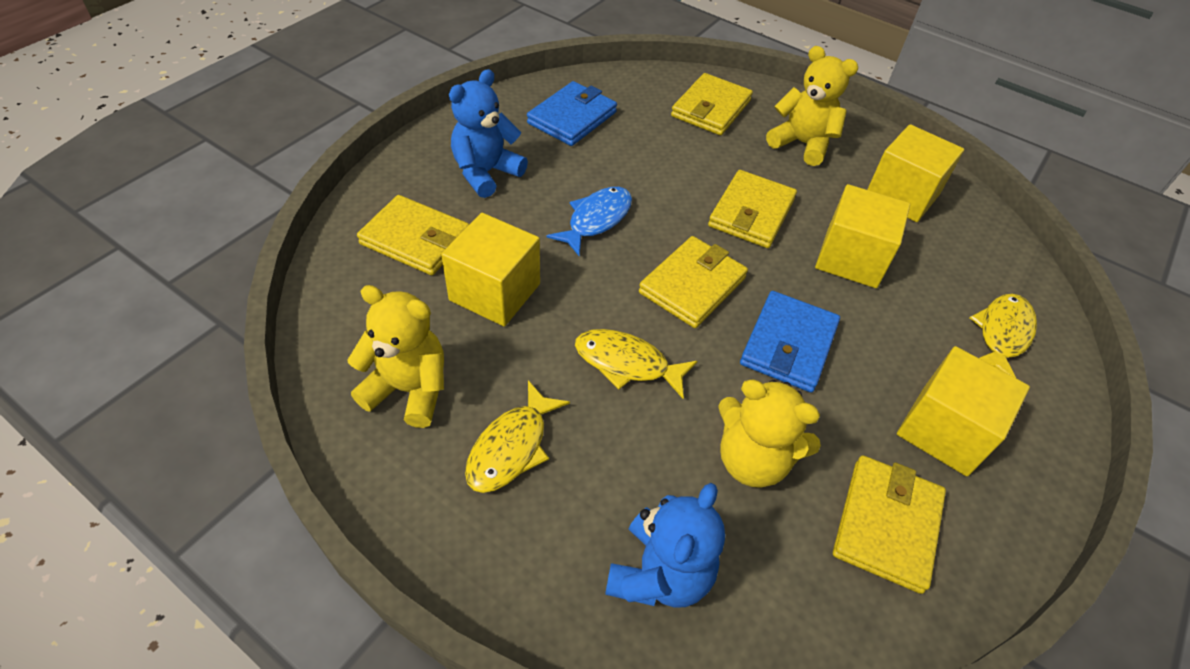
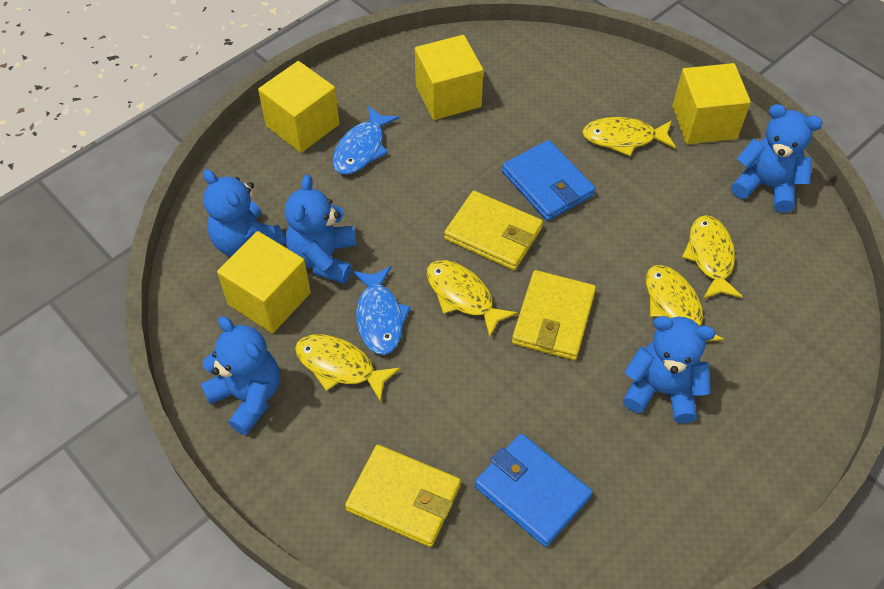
blue fish: [547,187,632,256] = 1 -> [333,106,399,174] [352,266,411,355] = 2
blue teddy bear: [449,69,528,198] [605,483,725,608] = 2 -> [201,316,280,435] [203,169,286,257] [285,174,357,284] [623,316,716,423] [731,104,823,213] = 5
yellow fish: [465,380,570,493] [575,329,697,399] [970,294,1037,379] = 3 -> [295,334,400,402] [427,260,518,338] [582,117,676,156] [646,265,724,341] [682,215,743,299] = 5
yellow teddy bear: [348,285,444,428] [718,379,821,488] [766,46,858,166] = 3 -> none = 0
yellow wallet: [357,195,469,275] [639,236,748,328] [671,73,753,135] [708,170,797,248] [833,455,946,594] = 5 -> [345,445,461,547] [444,191,543,270] [512,270,596,360] = 3

